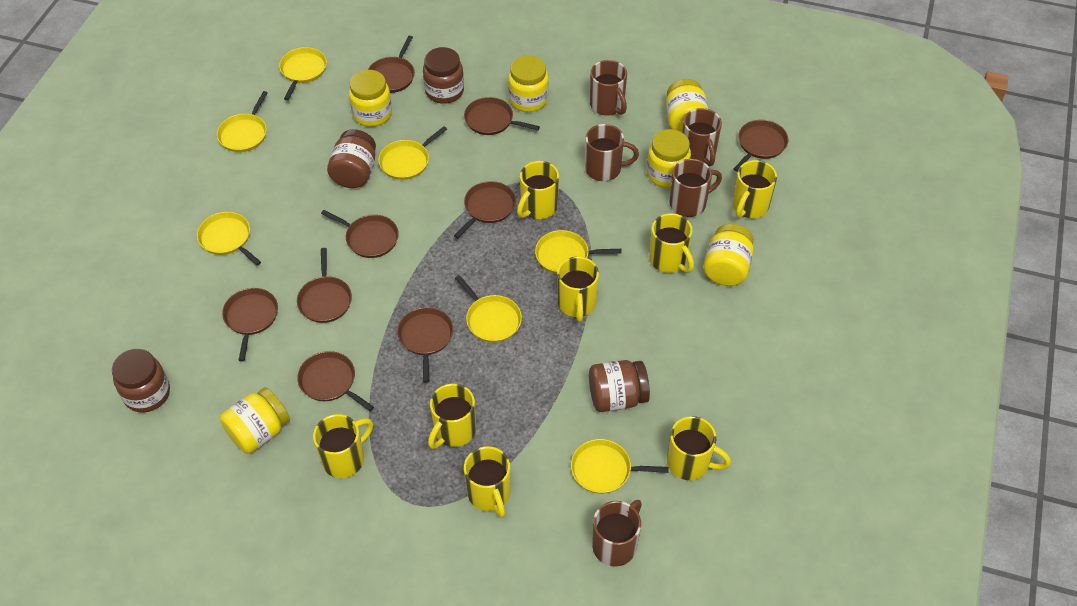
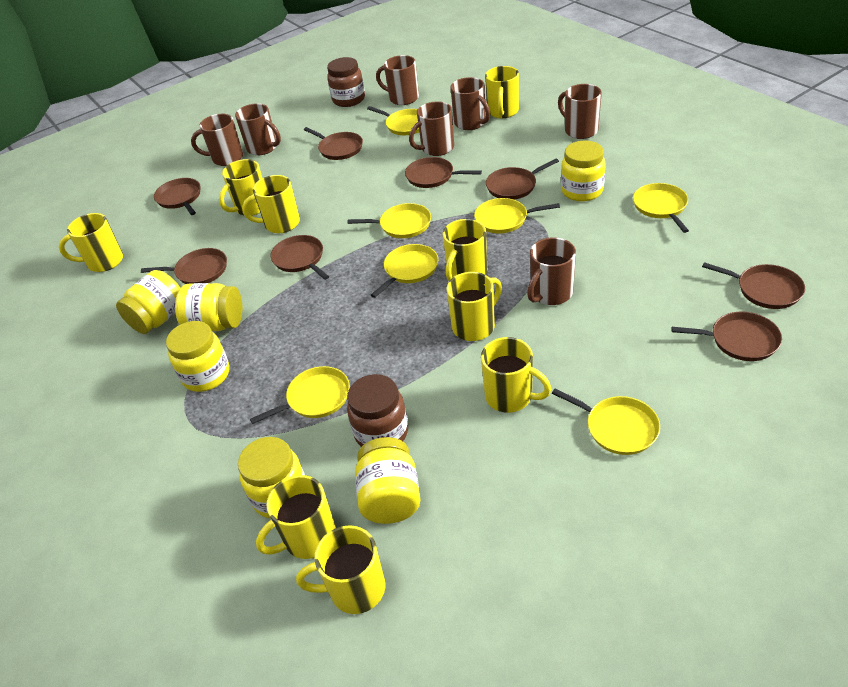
brown jar: [112,349,170,413] [327,129,376,188] [423,47,464,104] [589,360,650,412] = 4 -> [327,57,365,107] [347,374,408,447] = 2
brown mug: [585,124,639,181] [590,60,627,116] [592,500,642,567] [669,159,722,217] [682,108,722,167] = 5 -> [191,114,243,166] [235,103,281,156] [376,55,419,105] [409,101,454,156] [450,77,490,130] [527,237,576,305] [558,84,602,139] = 7
brown pan: [222,288,278,362] [297,248,352,323] [297,351,374,411] [321,210,399,258] [368,36,415,93] [397,307,453,383] [454,181,516,239] [464,97,540,135] [734,120,789,172] = 9 -> [141,248,227,284] [154,178,200,215] [270,235,329,280] [304,127,363,160] [405,157,482,188] [486,158,559,200] [671,312,782,361] [702,262,805,309] = 8
yellow mug: [313,414,373,478] [428,384,476,449] [464,446,510,518] [517,161,559,219] [557,257,599,322] [649,213,694,273] [667,416,731,480] [733,160,777,218] = 8 -> [59,213,123,272] [219,159,262,216] [242,175,300,233] [256,475,336,559] [296,525,385,614] [443,219,487,281] [447,272,502,341] [481,337,551,413] [485,66,519,118] = 9

